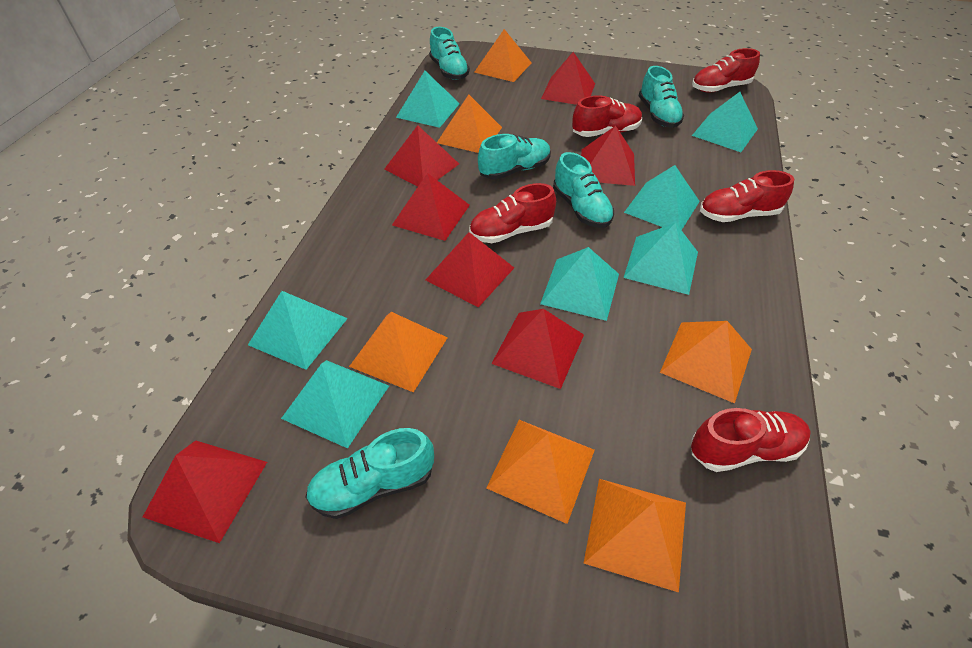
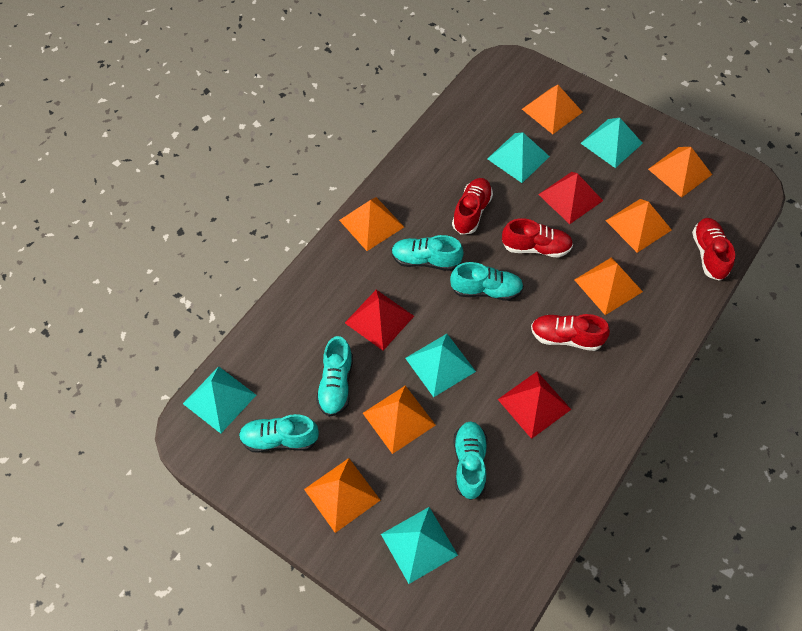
orange pyramid: [349,312,448,392] [437,94,502,153] [474,29,532,82] [486,420,595,524] [584,479,686,592] [660,321,752,403] = 6 -> [304,458,380,533] [339,197,404,251] [363,386,435,454] [522,85,583,134] [575,257,643,315] [606,199,672,253] [648,147,712,198] = 7
red pyramid: [143,440,267,543] [385,125,459,187] [392,173,470,241] [426,232,514,307] [491,309,584,389] [541,52,595,105] [581,126,635,186] = 7 -> [345,290,414,351] [498,372,572,439] [538,172,603,224] = 3
red shoe: [469,183,556,243] [572,95,642,137] [691,408,811,472] [692,48,760,92] [700,170,794,222] = 5 -> [452,178,493,235] [502,218,573,258] [531,314,610,351] [692,218,735,281] = 4
turquoise pyramid: [248,291,348,370] [281,360,389,449] [396,71,460,128] [540,247,619,321] [623,223,698,295] [624,165,700,230] [692,92,758,152] = 7 -> [183,366,256,434] [381,507,458,584] [405,334,476,397] [487,132,550,183] [581,118,643,168] = 5

